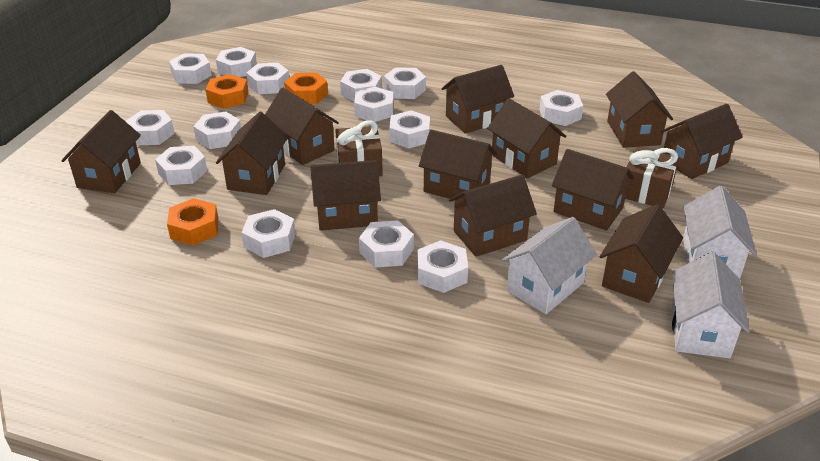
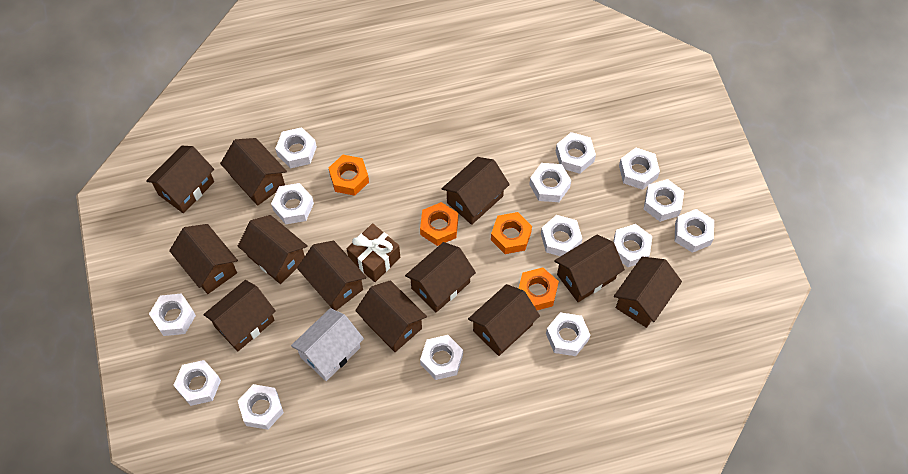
brown gift: [335,120,383,176] [625,147,679,208] = 2 -> [347,223,400,282] = 1
orange nut: [167,198,219,246] [205,74,248,109] [284,72,328,104] = 3 -> [329,155,369,196] [420,202,458,246] [491,212,532,254] [519,267,559,310] = 4
white house: [502,217,597,314] [672,252,750,358] [683,186,757,279] = 3 -> [291,308,364,381] = 1

